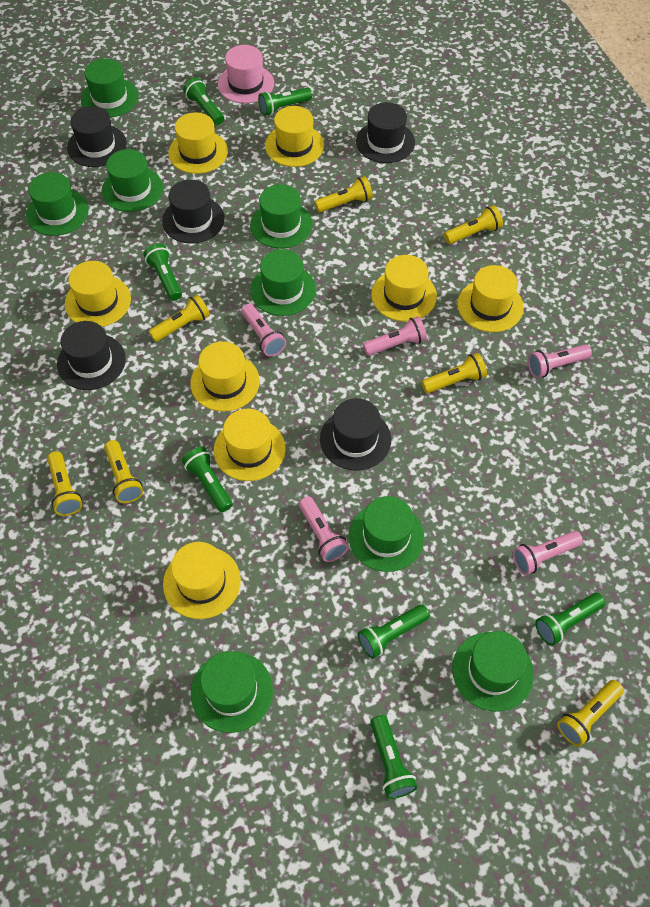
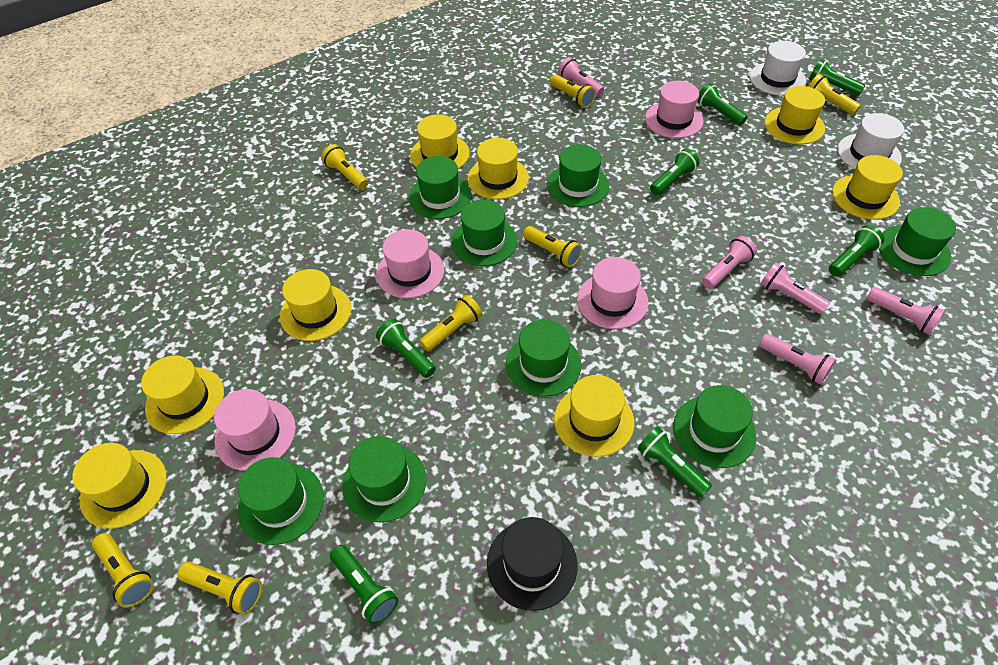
black hat: [57,321,126,390] [67,106,127,167] [162,180,225,244] [320,398,391,471] [356,102,415,163] = 5 -> [487,517,578,611] = 1
pink hat: [218,45,274,103] = 1 -> [214,389,296,471] [376,229,444,298] [577,257,648,329] [645,81,703,138] = 4
white hat: none = 0 -> [750,41,806,96] [837,113,904,169] = 2

